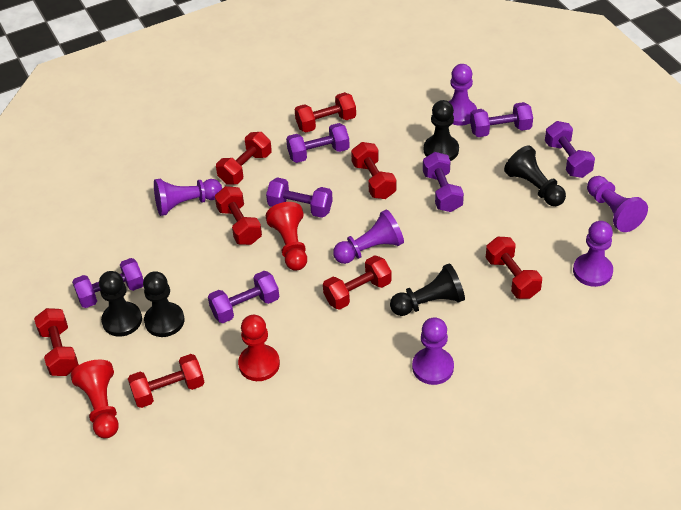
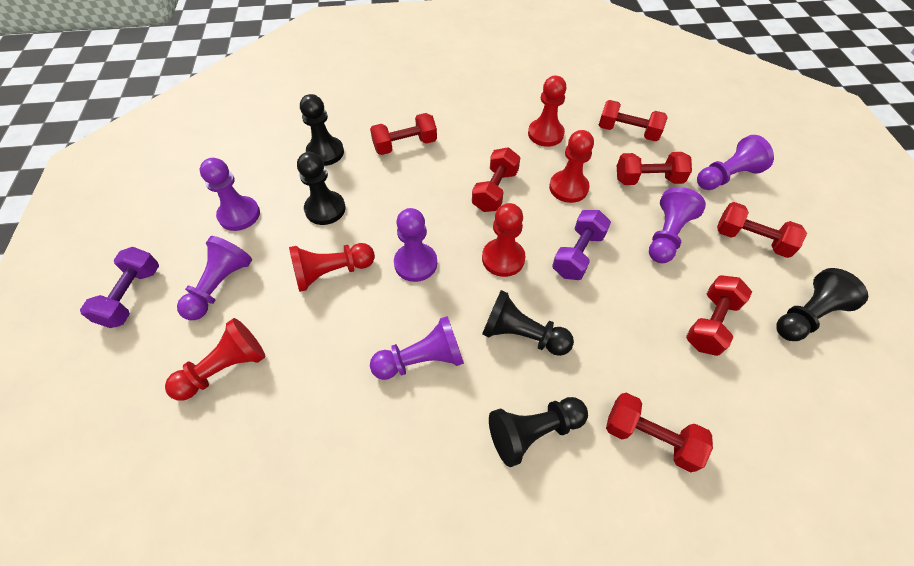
purple dumbbell: [72,258,143,308] [208,271,279,323] [266,177,333,218] [286,123,350,163] [423,152,464,212] [470,102,533,137] [545,121,595,178] = 7 -> [80,247,159,328] [552,210,611,280] = 2
red dumbbell: [34,308,79,376] [128,354,205,408] [215,186,262,245] [216,132,272,184] [295,92,356,133] [323,255,392,310] [351,142,396,199] [486,237,542,299] = 8 -> [370,113,437,155] [472,147,520,212] [599,100,668,141] [606,393,713,472] [617,152,692,185] [686,275,752,356] [717,202,807,258] = 7
red pawn: [71,359,119,438] [238,315,280,381] [266,202,307,271] = 3 -> [165,318,265,401] [289,243,375,292] [482,203,525,277] [528,76,566,147] [549,130,594,203] = 5

